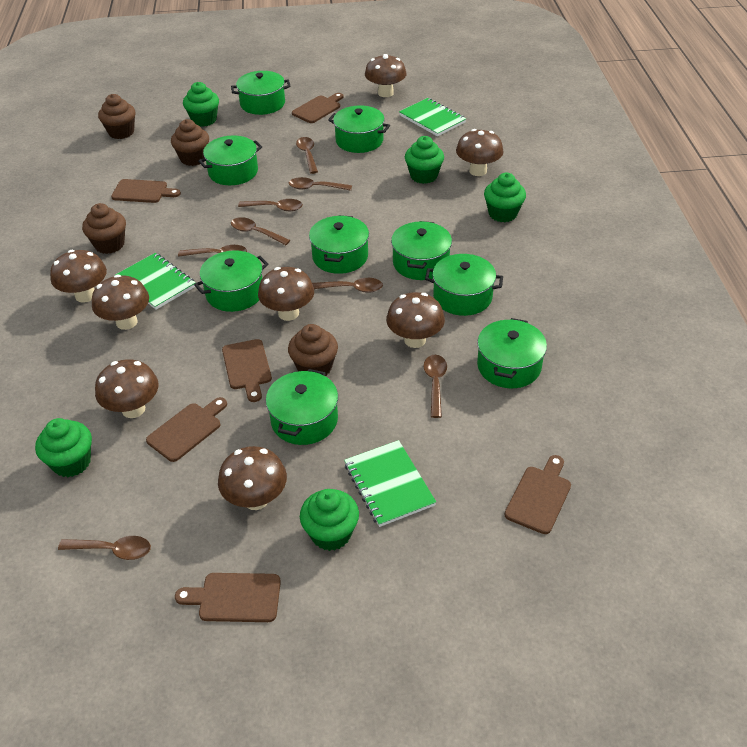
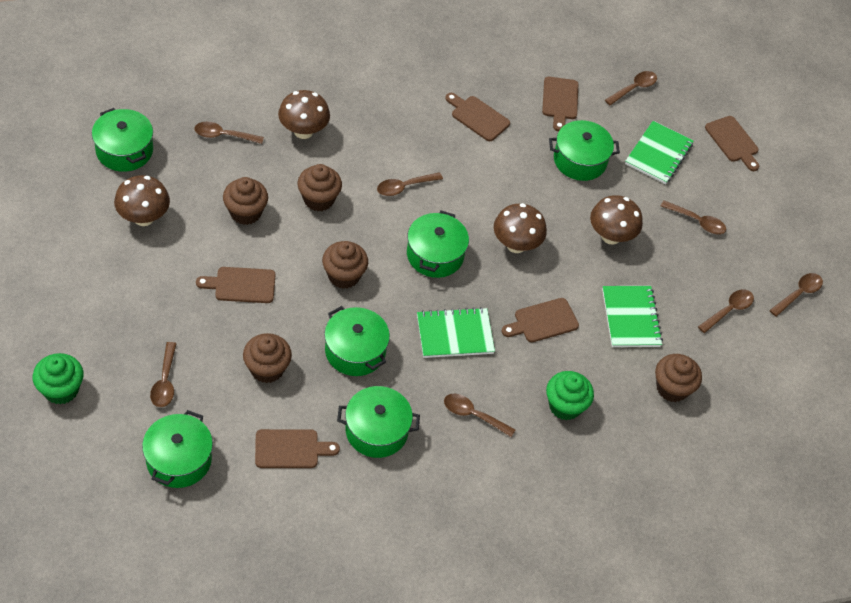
brown cupcake: [82,203,126,254] [98,94,136,139] [171,119,209,166] [288,324,338,376] = 4 -> [223,177,268,225] [243,333,292,383] [298,164,342,211] [322,241,368,289] [655,354,702,402] = 5
brown mushroom: [50,250,107,303] [92,274,149,330] [95,359,158,418] [218,446,287,510] [258,267,314,321] [365,54,407,97] [386,292,445,348] [456,129,504,176] = 8 -> [114,175,170,226] [278,90,330,139] [494,203,547,253] [590,195,643,245] = 4
green cupcake: [35,418,92,477] [183,82,219,127] [300,489,359,551] [405,136,444,184] [484,173,526,222] = 5 -> [33,353,84,404] [546,371,594,420] = 2
green pot: [194,250,268,312] [198,135,262,185] [231,71,291,115] [266,369,338,445] [309,215,369,274] [328,105,390,153] [391,221,452,280] [425,254,503,316] [477,318,547,388] = 9 -> [92,108,153,172] [142,410,213,488] [324,306,390,376] [337,386,420,458] [407,211,469,278] [549,120,620,181] = 6

